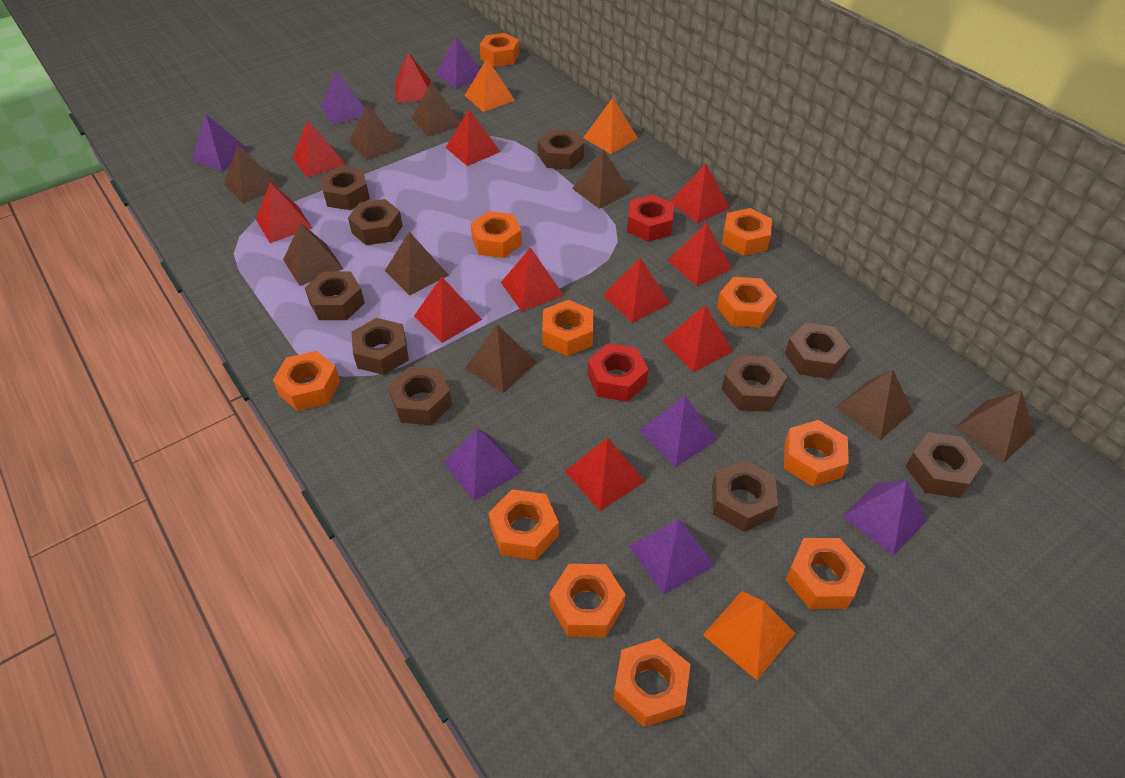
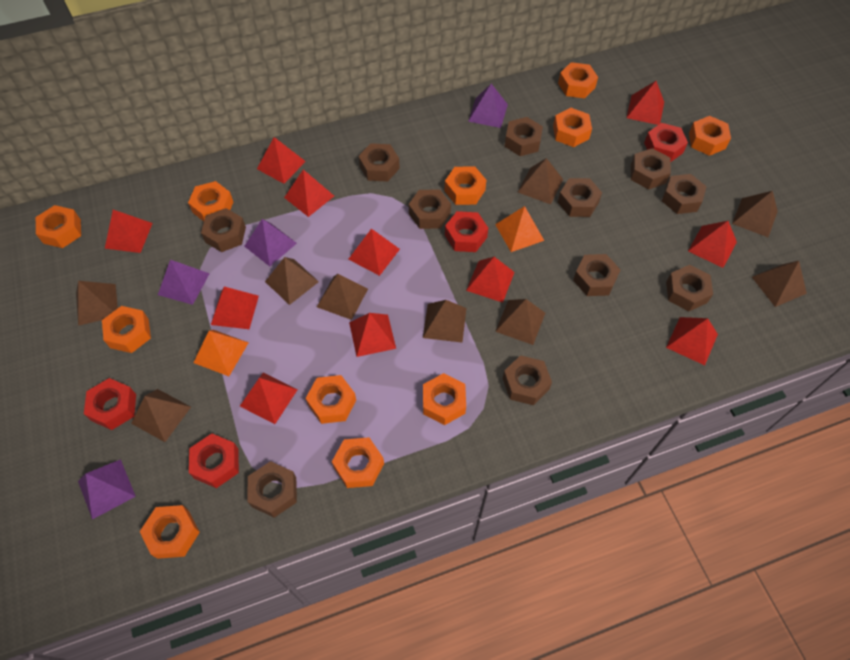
brown nut: [305,271,365,320] [320,166,370,210] [348,199,403,245] [351,318,409,375] [388,367,452,425] [538,130,584,170] [712,460,778,532] [722,355,787,412] [785,323,850,379] [905,432,983,498] = 10 -> [201,208,246,252] [247,461,297,518] [358,143,400,182] [409,190,451,229] [503,355,552,405] [504,117,543,156] [558,178,602,217] [573,254,621,296] [631,148,671,190] [662,174,707,214] [666,265,713,311] = 11
orange pyramid: [465,59,515,112] [583,98,638,154] [703,591,796,680] = 3 -> [193,330,249,376] [495,206,544,252] = 2
purple pyramid: [192,115,250,171] [321,71,365,125] [436,36,480,89] [443,428,522,501] [629,519,715,594] [639,396,717,467] [843,480,927,556] = 7 -> [78,459,136,519] [158,260,210,305] [244,219,297,266] [468,84,508,128] = 4
red nut: [588,343,649,402] [627,195,674,242] = 2 -> [84,378,136,430] [189,434,239,488] [445,211,488,252] [644,123,688,162] = 4

